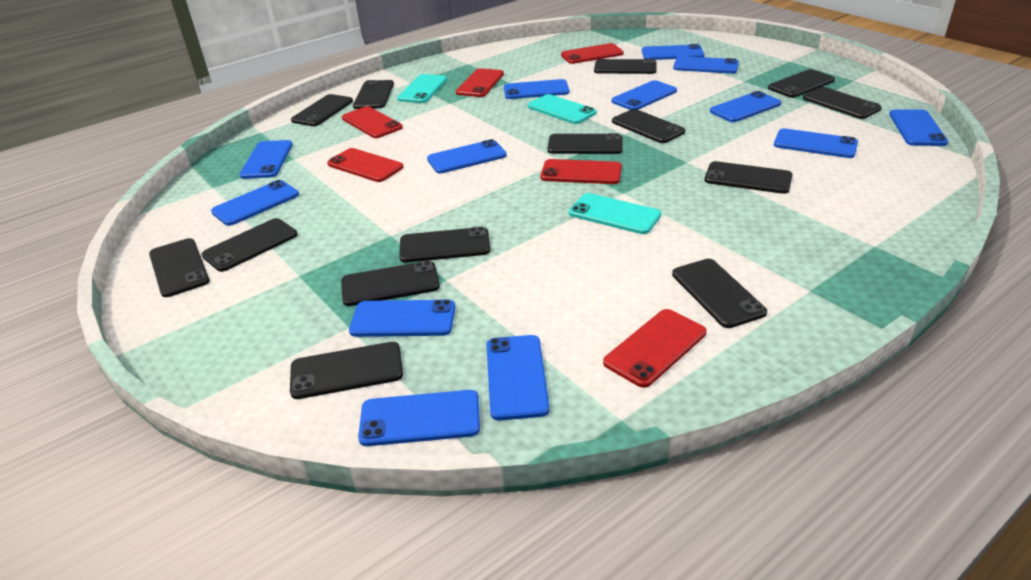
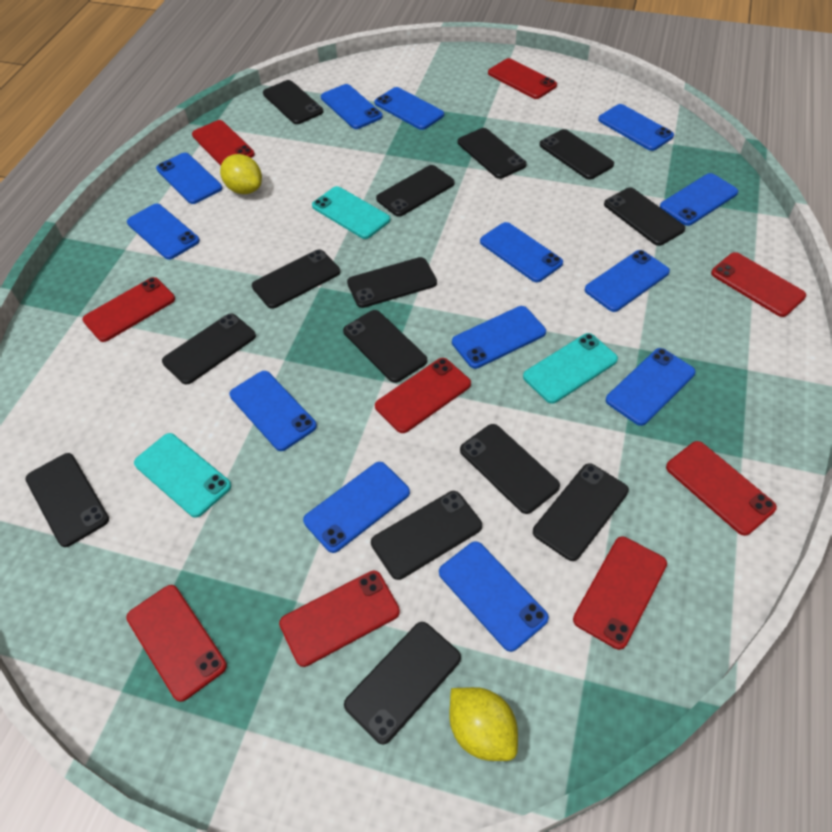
red phone: [327,148,403,182] [342,106,403,138] [456,68,504,97] [540,159,622,184] [561,43,624,64] [603,309,707,388] = 6 -> [83,277,175,342] [126,585,227,702] [192,120,255,166] [279,571,400,667] [375,358,471,433] [488,58,557,99] [573,537,667,650] [666,441,777,536] [711,252,806,317] = 9
yellow lemon: none = 0 -> [220,154,262,194] [450,687,518,761] = 2

